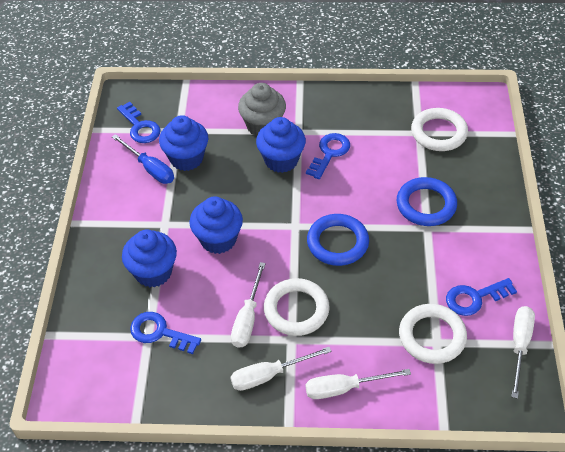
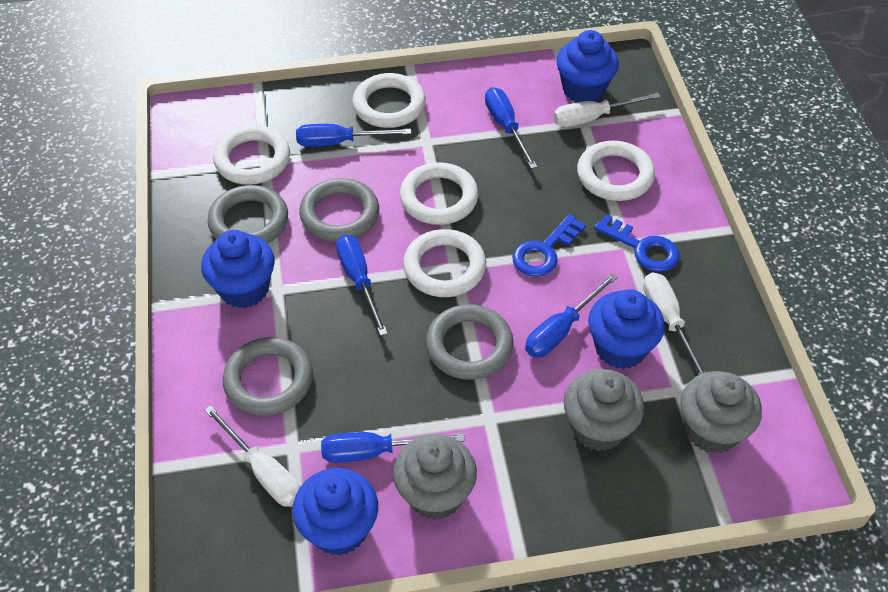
blue key: [117,102,161,143] [130,312,201,354] [306,133,350,179] [446,278,517,316] = 4 -> [512,214,586,277] [594,214,680,272] = 2
blue ring: [307,214,369,266] [397,177,457,226] = 2 -> none = 0
blue screwdriver: [112,134,174,184] = 1 -> [296,124,411,147] [321,432,465,463] [336,235,388,336] [485,87,537,169] [525,273,618,358] = 5
grey cupcake: [238,83,286,136] = 1 -> [393,434,477,520] [564,369,644,451] [680,371,762,454] = 3
grey ring: none = 0 -> [207,185,288,244] [223,337,313,416] [299,178,379,242] [426,304,514,380] = 4
white ring: [264,278,330,336] [399,304,467,364] [411,108,468,151] = 3 -> [213,126,290,185] [352,73,426,128] [400,162,478,225] [403,229,486,297] [577,141,655,201] = 5
white screwdriver: [230,347,332,391] [231,262,266,348] [305,369,411,399] [511,306,535,399] = 4 -> [204,405,300,507] [554,93,661,127] [643,272,706,375] = 3

